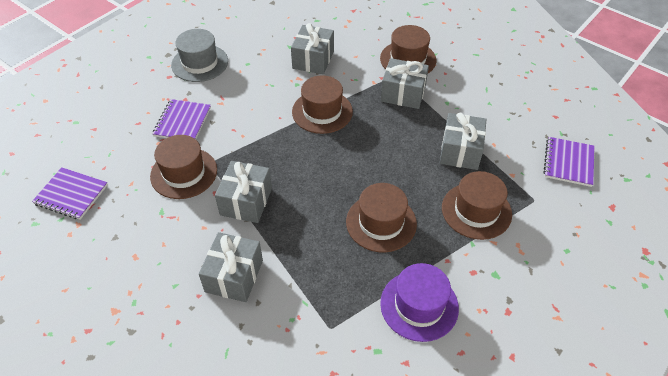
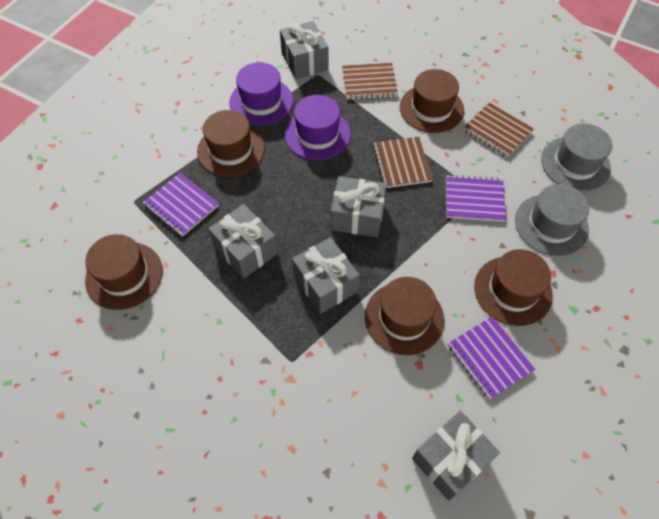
brown notebook: none = 0 -> [342,63,398,100] [373,137,433,188] [463,102,534,158] = 3
grey hat: [171,29,228,82] = 1 -> [515,184,589,256] [541,124,612,191] = 2
purple hat: [380,263,459,342] = 1 -> [229,62,293,126] [285,95,351,160] = 2

